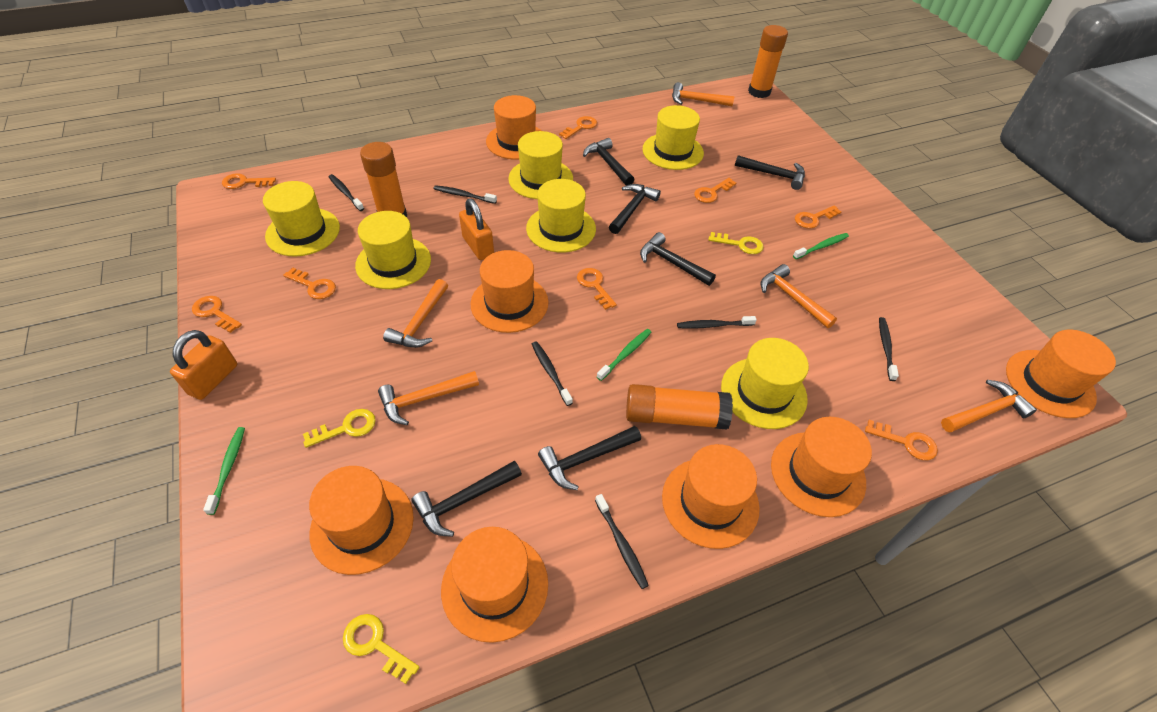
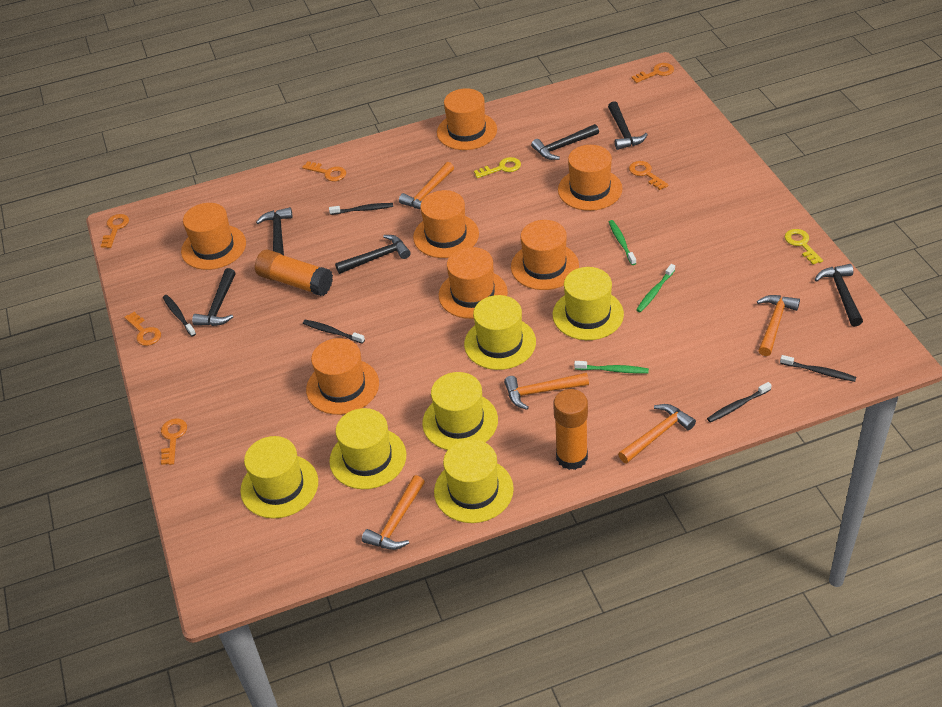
black toothbrush: [329,174,364,211] [434,185,497,204] [532,341,573,406] [595,494,649,589] [677,316,757,329] [879,317,899,381] = 6 -> [163,295,196,336] [303,320,365,344] [329,203,393,215] [707,382,772,422] [780,355,856,382] = 5
orange glue stick: [360,142,407,217] [626,384,733,430] [748,25,788,98] = 3 -> [255,249,333,296] [553,389,588,470] = 2
orange key: [192,296,242,333] [222,173,276,189] [283,268,336,299] [559,116,597,139] [577,268,617,310] [694,178,736,203] [795,205,841,229] [865,420,938,460] = 8 -> [101,214,129,248] [124,312,161,346] [161,419,187,465] [302,161,346,181] [629,161,669,190] [631,63,674,83] = 6
orange padlock: [170,330,237,400] [459,198,494,260] = 2 -> none = 0
yellow key: [303,409,376,448] [343,614,419,684] [709,232,764,254] = 3 -> [474,157,521,178] [785,229,823,265] = 2

